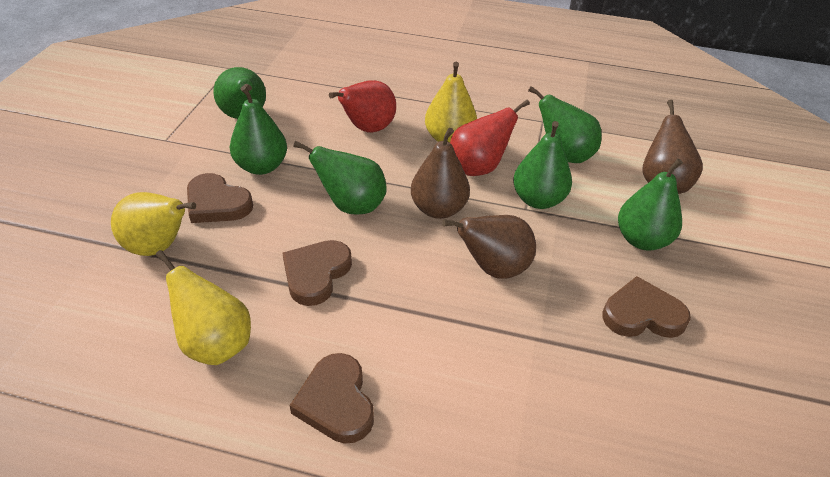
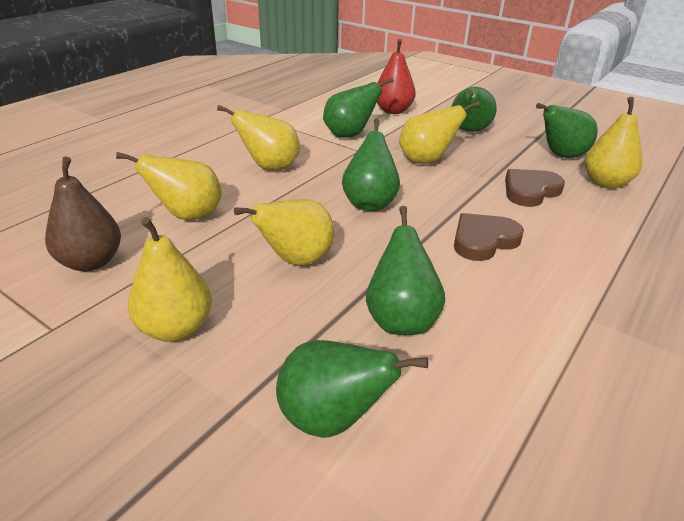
brown heart: [187,173,253,223] [282,240,352,306] [290,353,374,444] [603,276,691,338] = 4 -> [454,213,524,261] [505,169,565,207] = 2
brown pear: [411,128,470,219] [442,215,536,279] [642,100,703,194] = 3 -> [45,157,121,271] = 1
red pear: [329,80,396,133] [450,100,530,176] = 2 -> [377,39,416,114] = 1
yellow pear: [111,192,196,256] [155,250,251,365] [425,62,477,142] = 3 -> [116,152,222,220] [128,217,212,342] [217,105,300,170] [234,199,334,266] [399,101,480,164] [584,97,642,189] = 6

